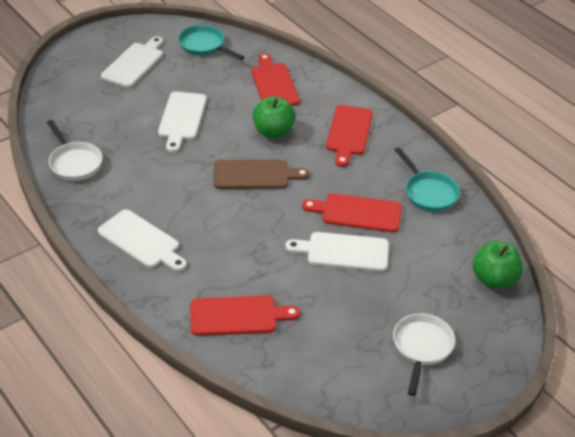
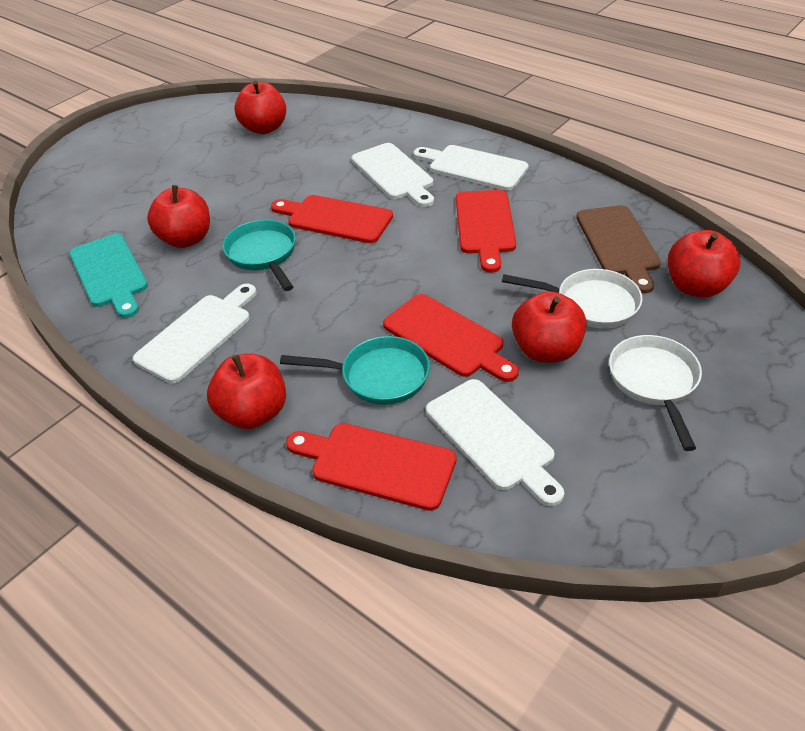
green apple: [252,96,296,138] [473,241,523,289] = 2 -> none = 0
red apple: none = 0 -> [147,185,210,248] [207,354,286,429] [234,81,286,134] [512,291,587,362] [668,230,741,298] = 5
turquoise cutting board: none = 0 -> [69,234,148,318] = 1

